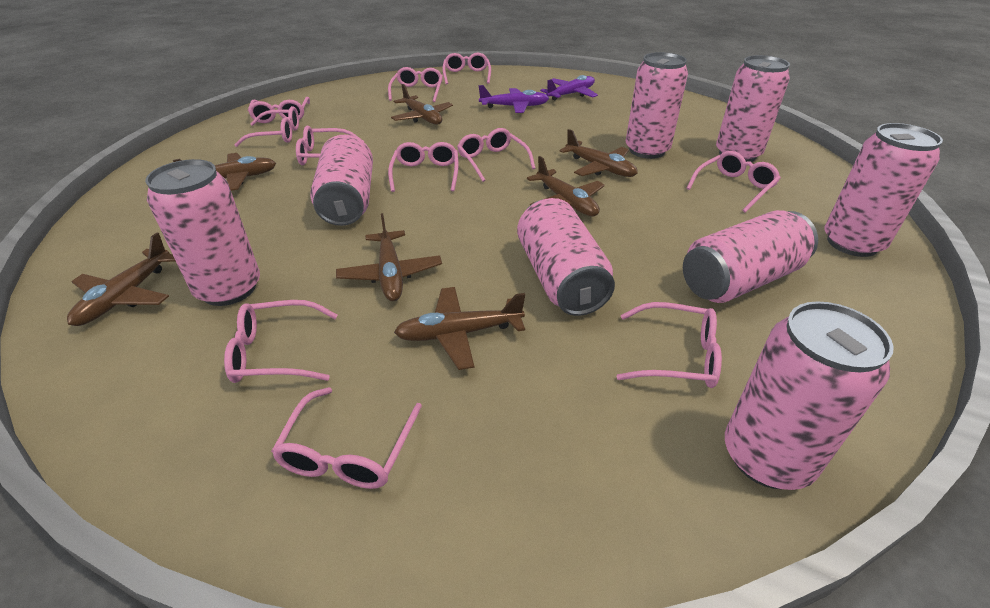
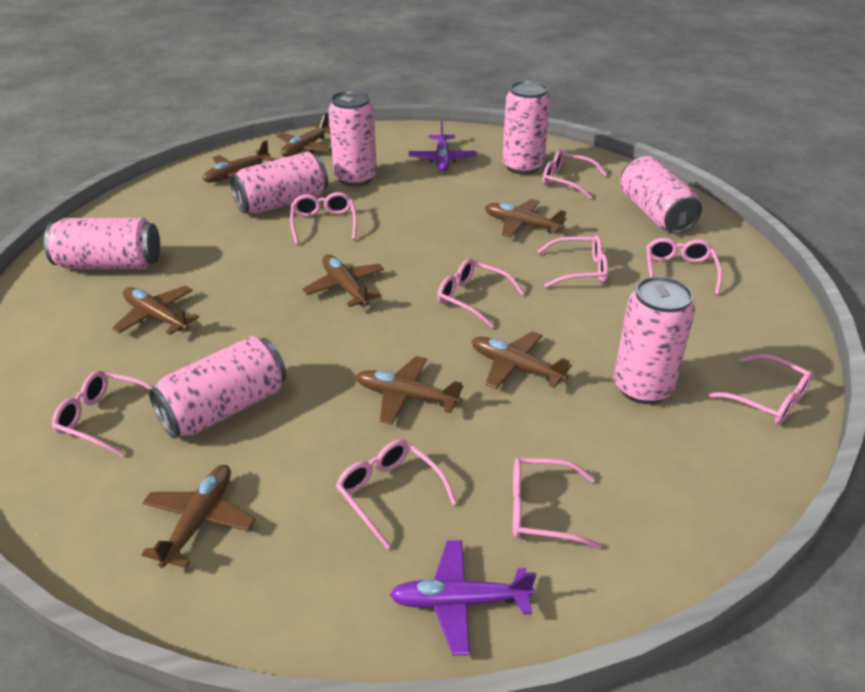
brown plane: [67,233,175,326] [173,153,276,191] [336,213,442,301] [391,84,453,125] [394,287,525,370] [527,156,605,216] [559,129,638,177] = 7 -> [112,286,199,335] [141,465,256,568] [203,140,275,183] [276,113,332,157] [303,254,384,307] [356,356,463,425] [472,331,572,389] [485,199,567,238] = 8
pink can: [145,159,260,306] [310,135,373,226] [517,198,615,316] [626,52,688,159] [683,210,818,303] [716,55,790,162] [725,301,894,490] [824,123,943,257] = 8 -> [44,218,160,269] [148,336,286,439] [230,152,328,214] [328,90,377,186] [502,80,550,175] [614,276,695,404] [620,156,702,234] = 7
pink glasses: [224,300,338,383] [234,106,299,147] [248,97,310,123] [271,387,422,489] [296,126,364,165] [388,67,443,102] [388,142,458,192] [443,52,491,85] [457,128,535,182] [616,302,722,388] [687,151,781,212] = 11 -> [52,371,154,456] [290,192,357,245] [336,439,457,549] [437,258,524,328] [513,458,602,549] [537,235,608,288] [543,150,607,199] [646,238,722,295] [707,354,813,425] = 9

